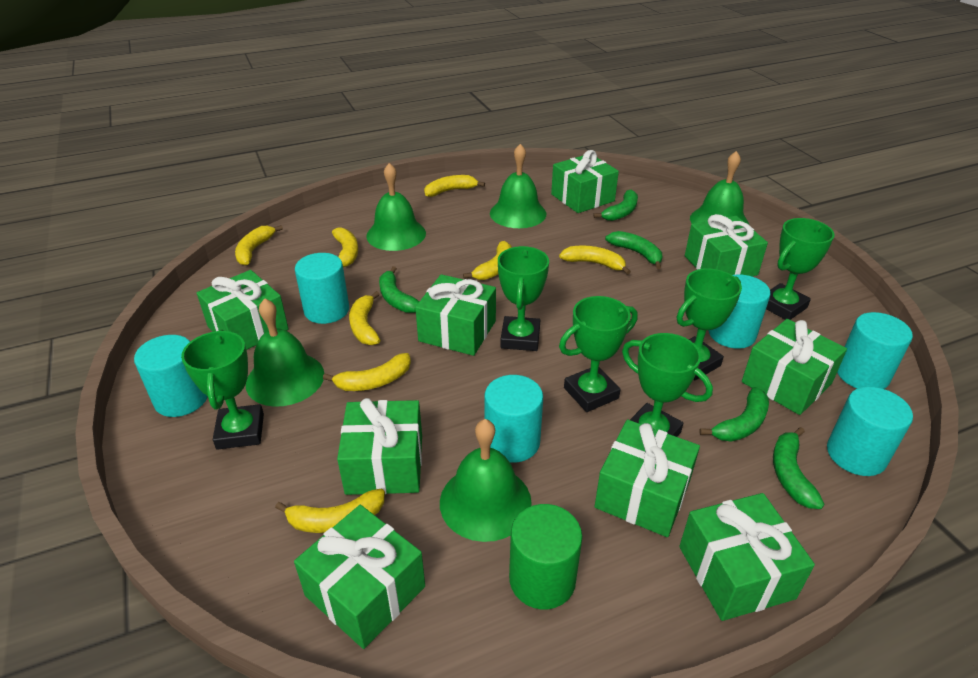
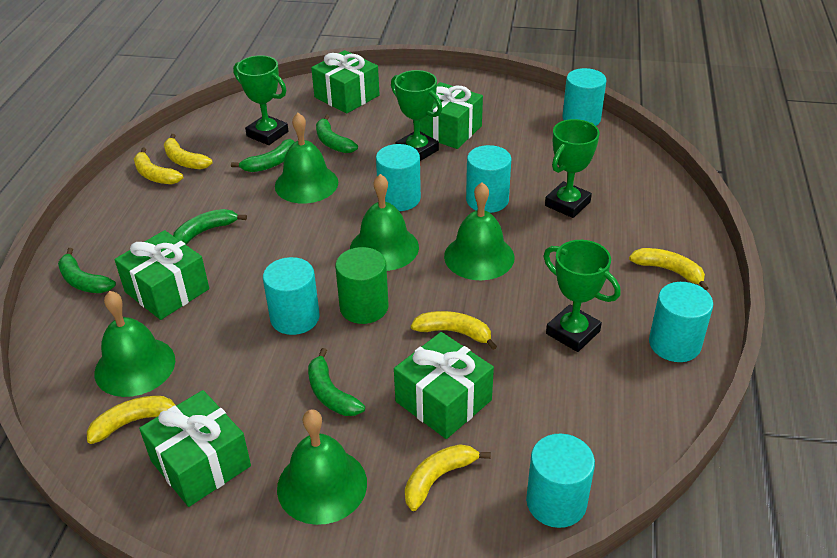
green gift: [197,270,289,350] [294,505,425,649] [337,398,422,495] [415,274,496,356] [551,150,619,213] [594,420,700,537] [679,493,815,621] [685,214,768,276] [742,319,847,415] = 9 -> [114,230,209,320] [139,390,251,507] [311,50,380,114] [394,332,494,439] [420,82,483,149] = 5
green trophy: [181,329,264,450] [498,246,549,351] [559,296,638,412] [622,333,713,437] [677,268,742,380] [766,218,835,320] = 6 -> [233,55,288,145] [391,70,442,161] [544,240,620,352] [545,119,600,218] = 4
yellow banana: [235,225,283,266] [275,489,385,533] [323,353,411,391] [332,227,358,267] [349,291,380,345] [424,175,485,197] [463,241,512,280] [559,246,631,275] = 8 -> [87,396,176,444] [134,148,183,184] [164,134,213,169] [405,444,491,511] [411,311,497,350] [629,248,709,291] = 6

